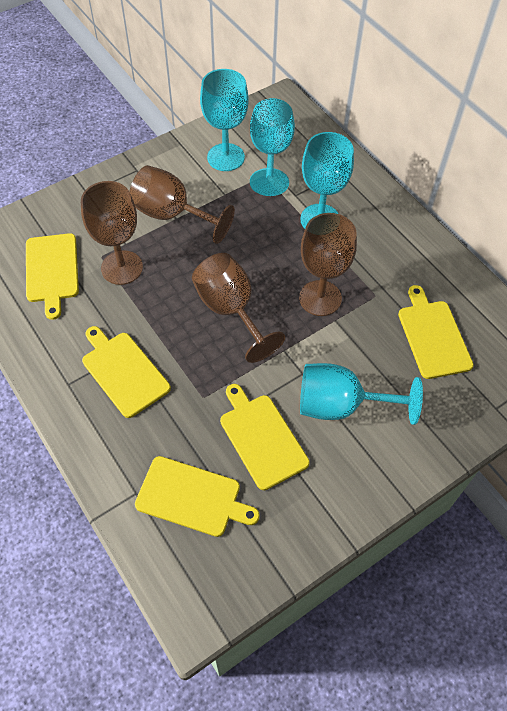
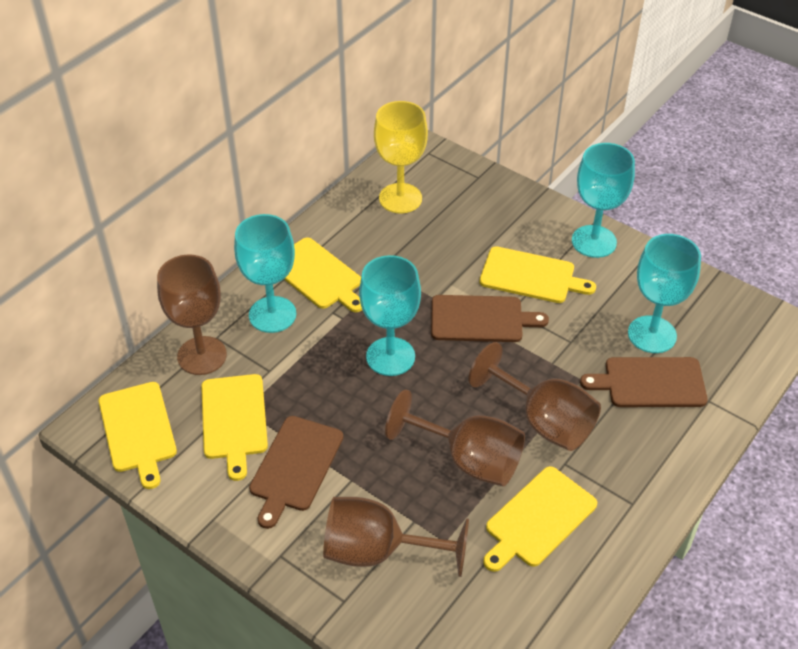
brown cutting board: none = 0 -> [249,416,343,529] [431,295,549,342] [580,357,708,407] = 3
yellow goblet: none = 0 -> [374,101,428,213] = 1

